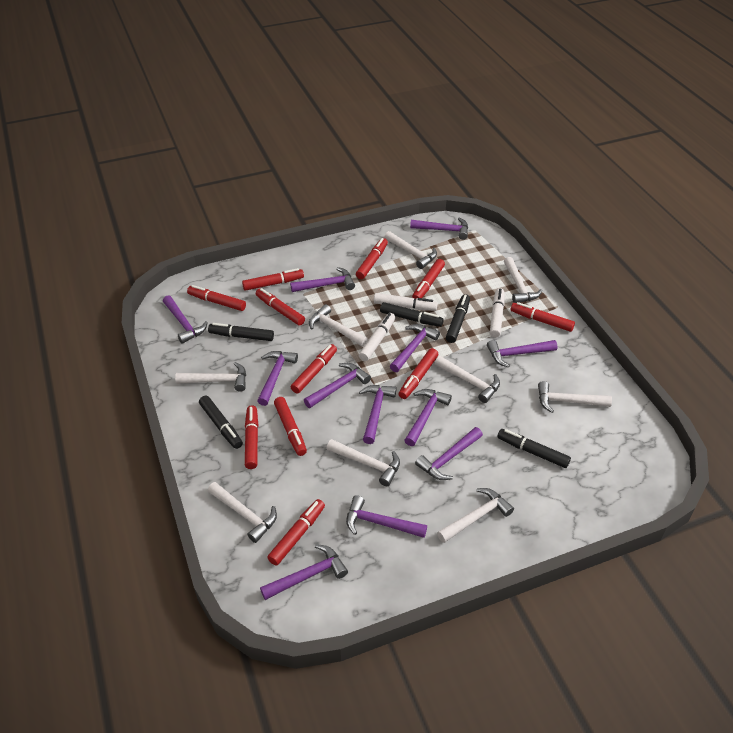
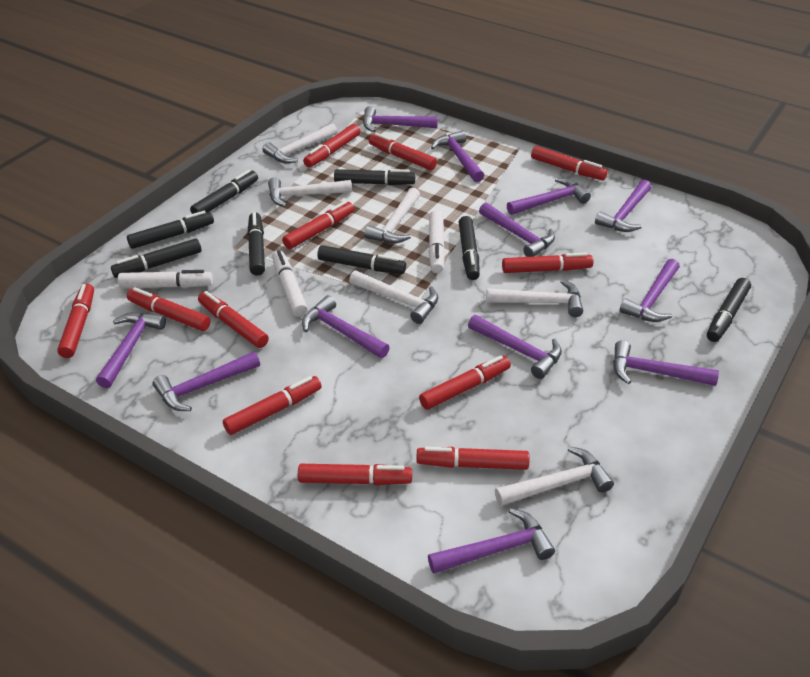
black marker: [199,395,243,449] [208,323,274,341] [380,302,444,327] [446,294,470,343] [497,429,571,468] = 5 -> [111,238,201,278] [127,211,214,249] [190,170,258,214] [247,212,265,275] [317,245,406,274] [334,169,415,185] [459,216,480,280] [707,278,751,342] = 8
red marker: [187,285,246,311] [242,268,304,291] [245,405,259,469] [256,288,305,326] [267,499,325,566] [274,397,307,456] [291,344,337,394] [356,238,388,279] [399,348,438,399] [412,259,445,299] [511,302,575,332] = 11 -> [57,283,94,358] [127,287,211,331] [198,291,269,348] [223,376,322,435] [282,201,354,249] [298,464,412,485] [303,124,360,167] [369,133,437,170] [416,447,530,470] [419,356,511,410] [502,253,593,273] [531,146,608,180] = 12
white hammer: [175,362,246,392] [208,482,277,543] [309,304,368,347] [327,439,400,486] [384,231,437,269] [435,356,500,403] [437,488,514,543] [504,257,542,303] [538,381,612,413] = 9 -> [263,123,337,163] [268,177,352,207] [349,270,438,324] [364,187,420,243] [486,279,583,317] [495,446,614,506] = 6

